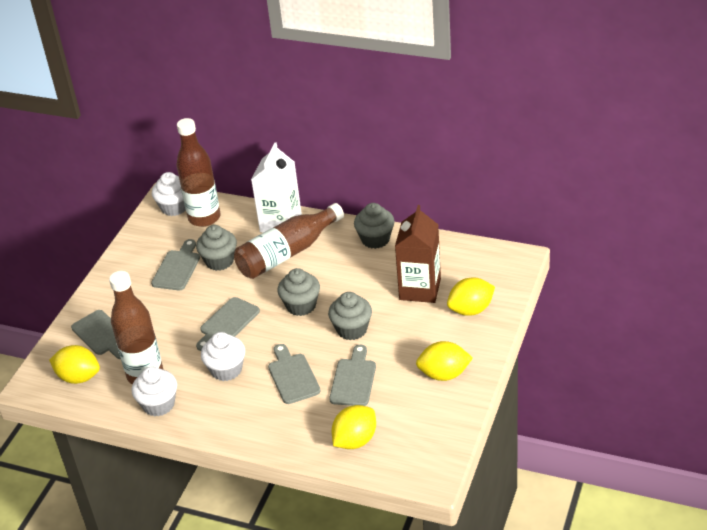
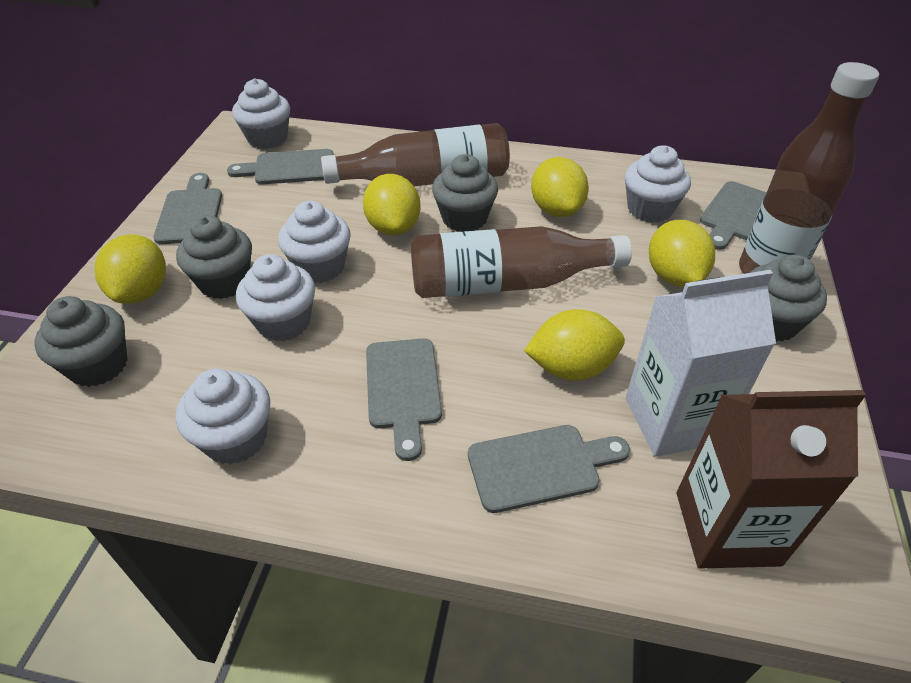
white cupcake: [132,367,177,417] [152,172,186,216] [201,332,245,381] = 3 -> [176,369,270,465] [232,78,290,149] [236,254,315,341] [278,201,351,283] [625,145,691,223] = 5
yellow lemon: [49,345,100,384] [332,405,376,449] [416,341,473,381] [447,277,495,316] = 4 -> [94,234,166,304] [363,174,421,236] [524,309,625,381] [531,157,589,217] [649,220,715,287] = 5

